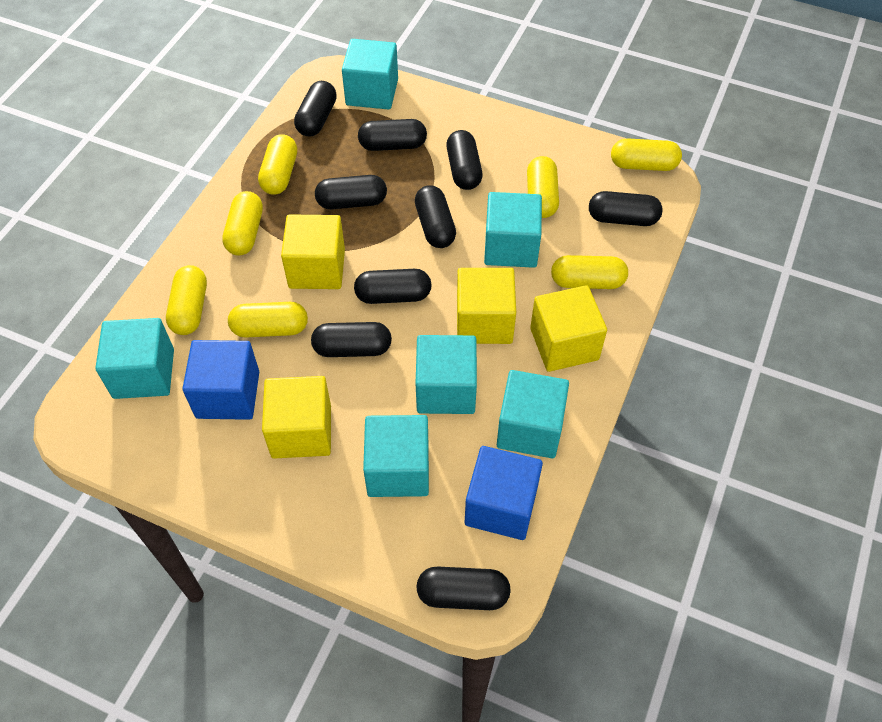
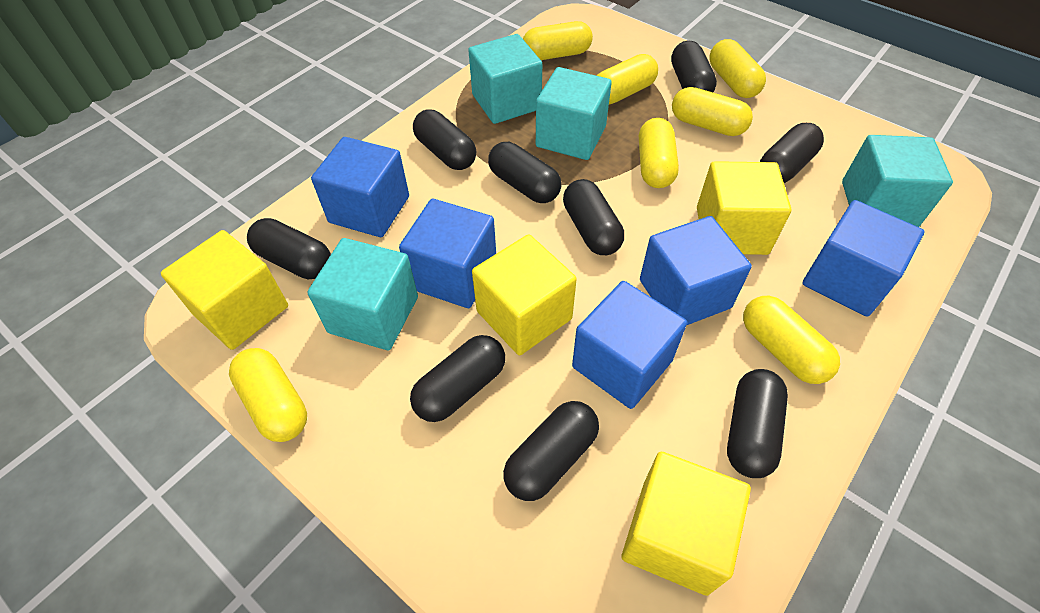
blue cube: [182,340,259,420] [465,446,543,540] = 2 -> [311,137,409,237] [399,199,496,308] [572,281,687,409] [640,216,752,325] [802,200,924,317] = 5
turquoise cube: [95,318,174,399] [342,39,398,110] [363,415,429,497] [416,335,477,414] [484,192,542,268] [497,370,569,458] = 6 -> [307,238,418,350] [468,34,542,124] [536,67,612,160] [842,135,953,227] = 4

